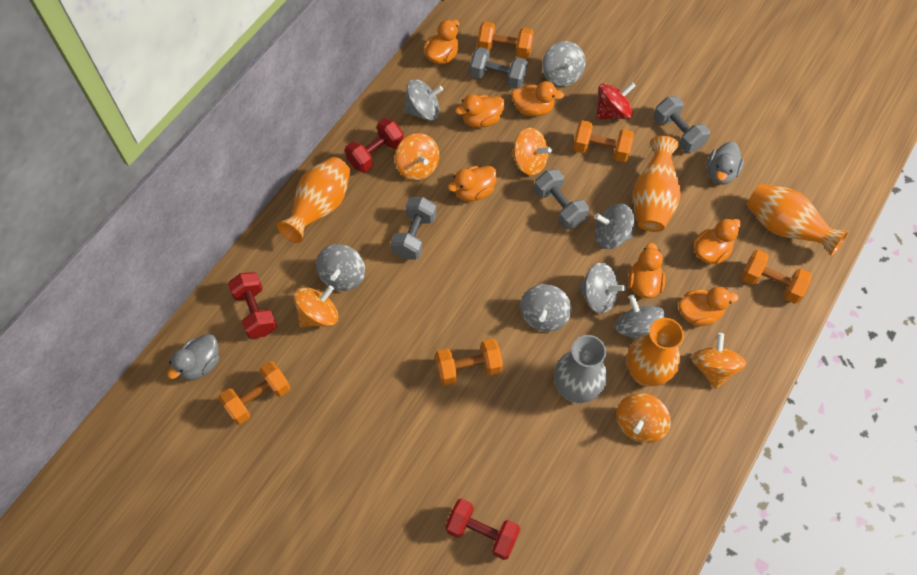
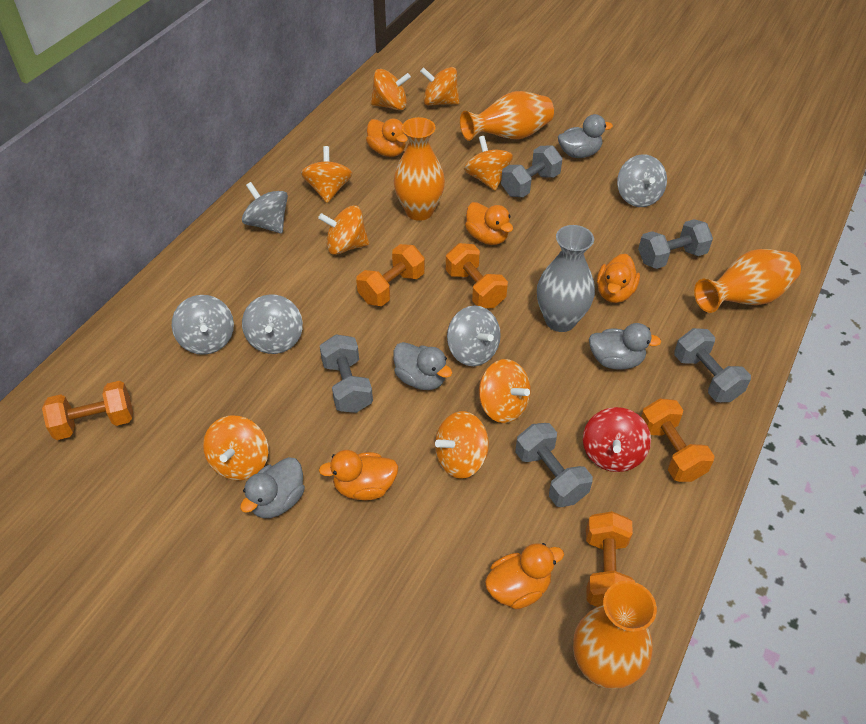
grey duck: [167,334,219,380] [707,142,744,185] = 2 -> [240,457,305,518] [393,342,452,390] [558,114,613,158] [589,323,662,370] = 4
grey dumbbell: [391,197,437,260] [469,47,528,89] [534,169,589,229] [654,96,710,153] = 4 -> [320,334,373,413] [501,145,563,197] [515,423,593,507] [638,219,713,269] [674,328,751,402] = 5
grey spinning top: [316,244,365,291] [404,79,443,121] [520,284,572,332] [542,41,585,87] [578,263,626,314] [594,204,634,249] [615,295,666,340] = 7 -> [172,295,234,355] [242,182,288,234] [242,294,303,354] [447,306,501,366] [617,154,667,207] = 5
orange duck: [423,20,459,64] [448,166,497,201] [455,94,505,128] [511,81,564,116] [628,243,665,298] [679,287,738,326] [693,218,742,265] = 7 -> [319,450,399,500] [366,118,408,157] [465,202,513,245] [485,543,564,609] [597,254,640,303] = 5
orange spinning top: [294,286,338,327] [395,133,439,181] [511,128,552,175] [616,393,671,443] [691,333,746,389] = 5 -> [203,416,268,480] [301,146,352,203] [318,205,369,255] [371,69,411,110] [420,67,459,106] [435,411,489,479] [464,136,513,191] [479,359,531,423] = 8
red dumbbell: [228,272,277,339] [345,118,404,173] [445,498,520,560] = 3 -> none = 0

